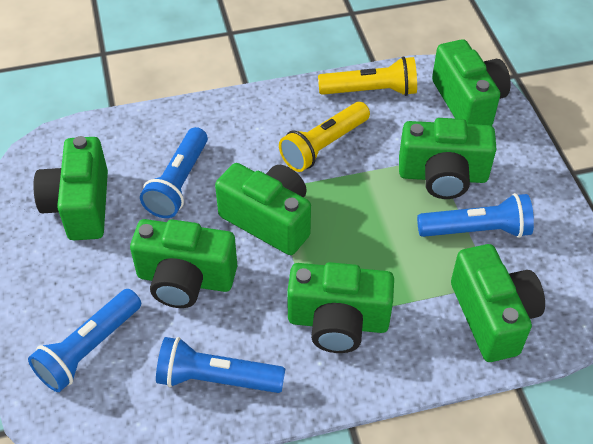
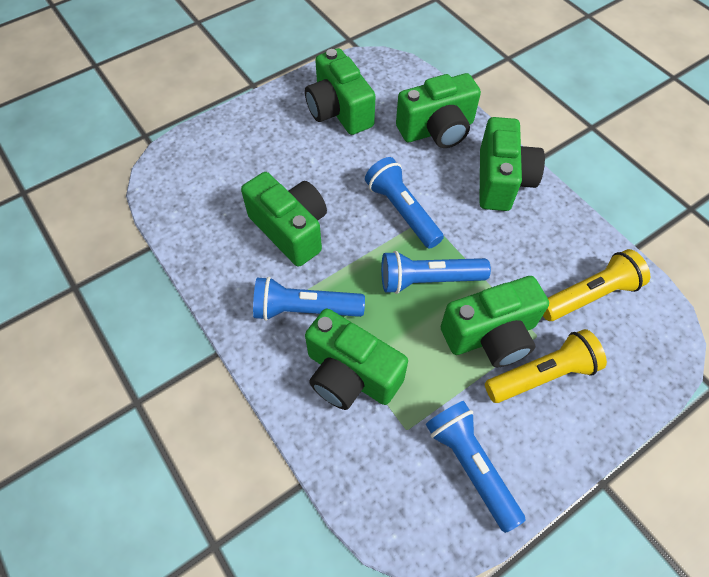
green camera: [33,136,108,240] [130,219,237,308] [215,163,311,255] [287,262,394,353] [399,118,496,199] [432,39,511,126] [451,244,545,362] = 7 -> [241,172,327,267] [305,48,376,135] [305,309,408,410] [396,73,481,148] [441,276,549,367] [479,117,545,211] = 6

